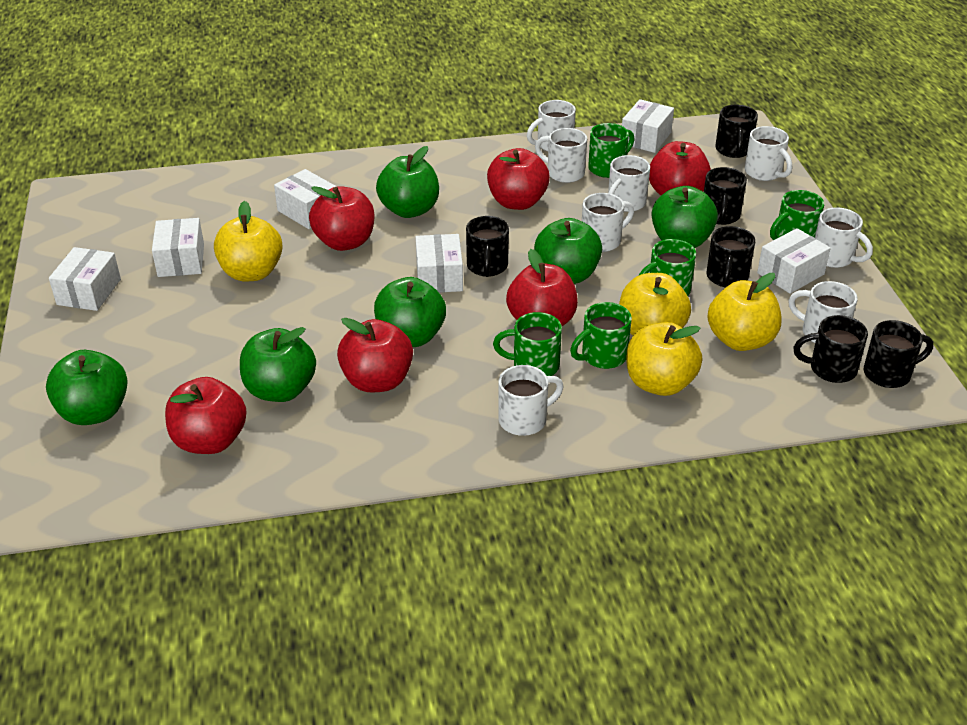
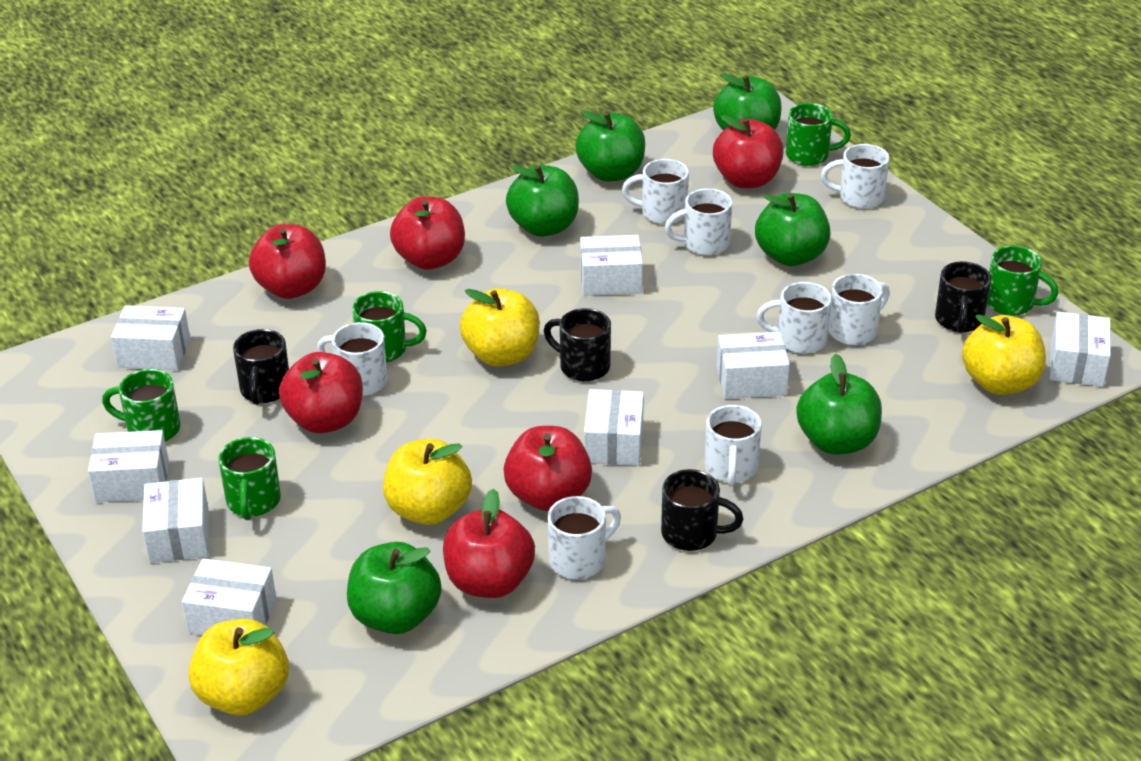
black mug: [466,216,509,277] [704,167,747,225] [707,226,755,288] [715,105,758,158] [793,315,868,383] [864,320,933,388] = 6 -> [233,329,289,405] [544,308,611,381] [661,469,744,551] [935,261,991,333] = 4
white box: [49,247,121,311] [152,218,204,277] [274,169,337,229] [415,234,463,293] [622,99,674,153] [757,228,831,294] = 6 -> [88,430,169,502] [111,305,190,370] [142,478,209,563] [182,558,276,635] [580,235,643,296] [584,389,644,466] [717,332,790,399] [1050,312,1111,387] = 8

